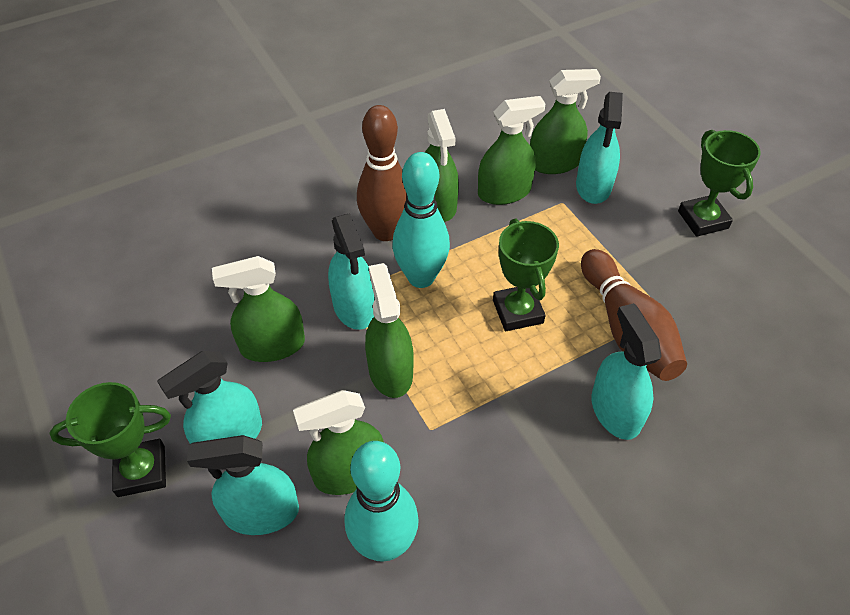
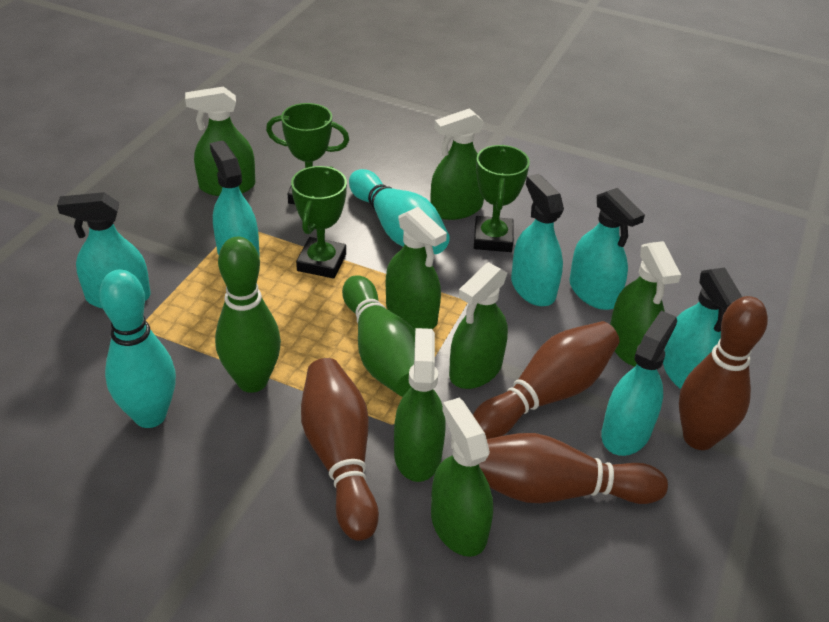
brown bowling pin: [357,105,407,241] [581,249,687,381] = 2 -> [301,358,379,541] [473,321,619,439] [479,433,668,504] [679,296,768,450] = 4
green bowling pin: none = 0 -> [215,237,281,393] [342,275,415,397] = 2
green spray bottle: [212,256,305,362] [293,390,384,495] [365,263,414,398] [425,109,459,222] [478,96,546,205] [530,69,601,174] = 6 -> [185,86,255,196] [386,207,447,330] [394,328,446,482] [431,108,484,220] [431,398,493,557] [449,262,508,389] [610,241,681,367] = 7
turquoise spray bottle: [157,351,262,444] [187,435,299,535] [328,214,375,330] [576,92,623,204] [591,303,661,440] = 5 -> [57,192,151,309] [210,140,260,256] [511,174,564,306] [569,188,645,310] [601,311,677,456] [663,267,742,389] = 6

